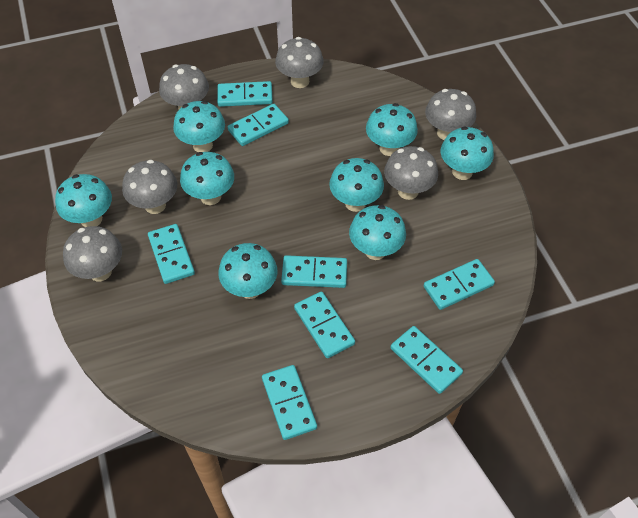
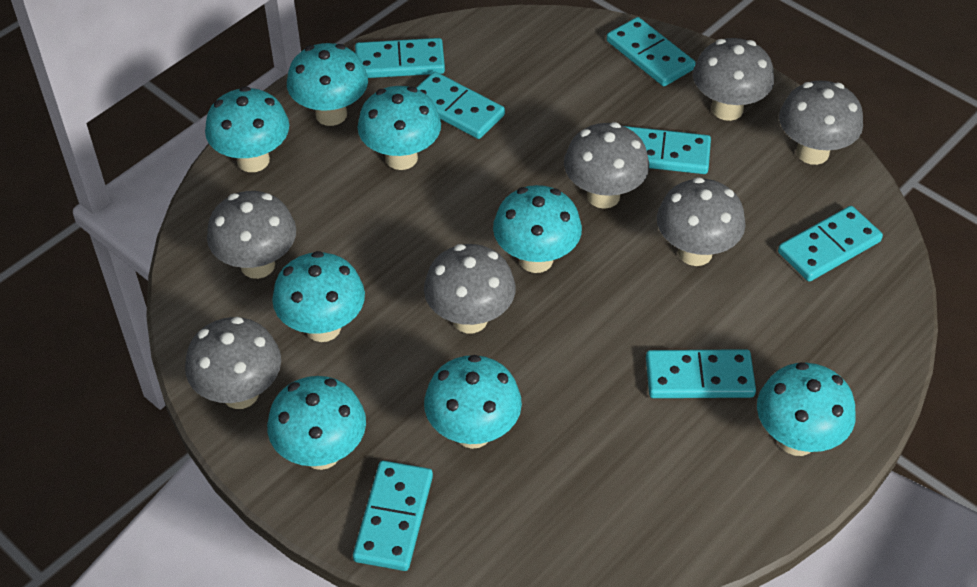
grey mushroom: [63,226,122,281] [122,160,177,214] [159,64,209,110] [275,37,324,88] [384,146,438,200] [425,89,476,140] = 6 -> [185,317,281,409] [207,191,296,279] [424,244,516,333] [564,122,649,209] [657,177,746,266] [693,38,774,121] [779,81,863,165] = 7
turquoise domino: [148,224,195,284] [217,81,273,107] [228,104,289,146] [262,365,317,440] [281,255,347,288] [294,291,355,358] [390,326,463,394] [424,259,495,310] = 8 -> [353,461,433,571] [355,38,445,78] [416,72,505,139] [607,17,696,86] [624,126,711,174] [646,349,756,398] [778,206,883,282] = 7

